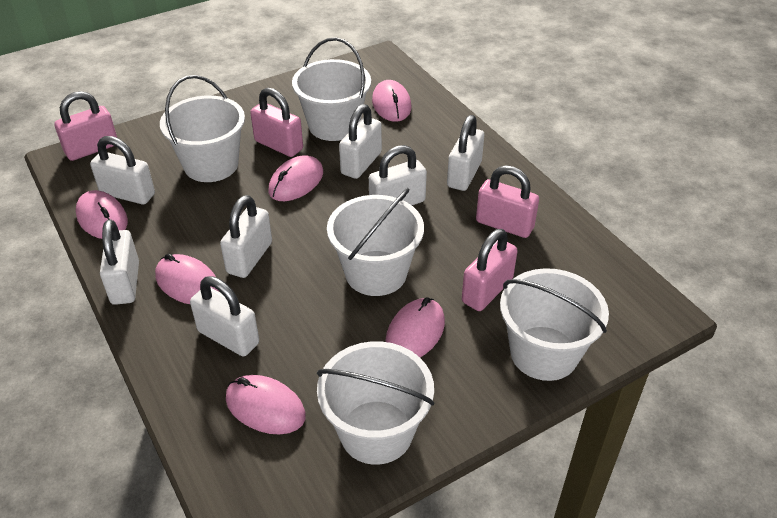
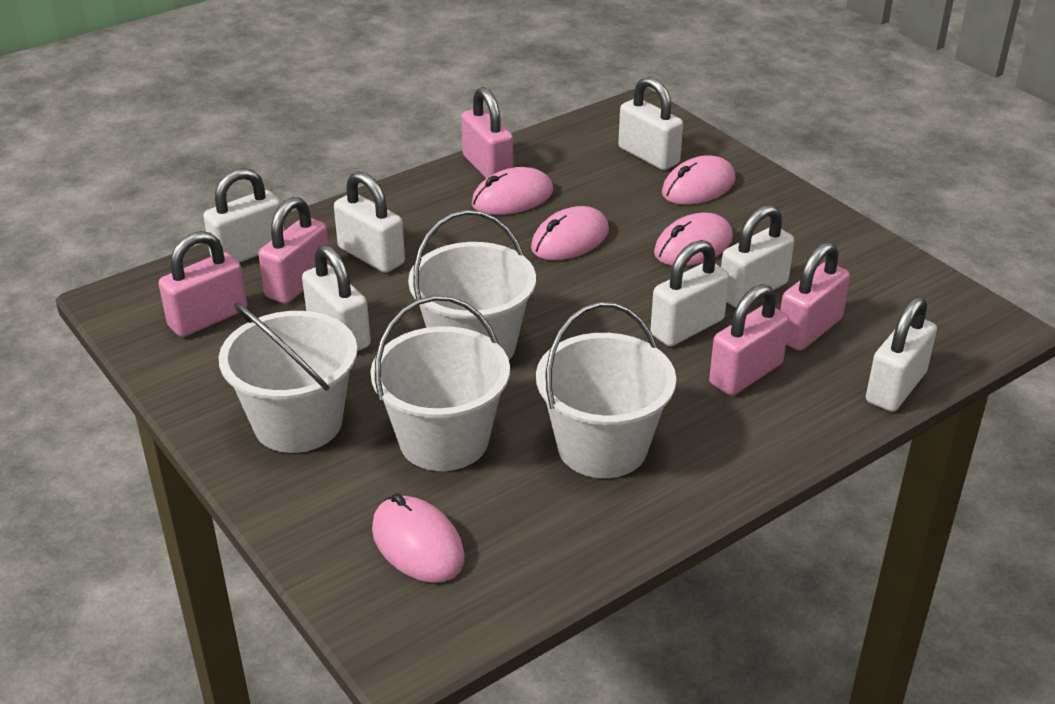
pink mouse: [76,190,128,239] [155,254,220,304] [226,375,306,435] [268,155,323,201] [372,80,411,122] [385,297,445,357] = 6 -> [372,493,465,583] [472,167,553,215] [531,206,609,260] [654,213,733,266] [662,155,735,205] = 5
pink padlock: [54,91,117,161] [250,88,303,157] [462,229,518,311] [476,165,539,238] = 4 -> [159,231,247,337] [258,197,331,304] [461,87,513,178] [709,284,789,396] [780,242,850,351] = 5
white bucket: [160,75,245,182] [292,37,371,141] [317,341,434,465] [327,188,424,296] [500,268,609,381] = 5 -> [219,302,357,453] [370,296,510,471] [408,210,536,360] [536,302,676,478] = 4

